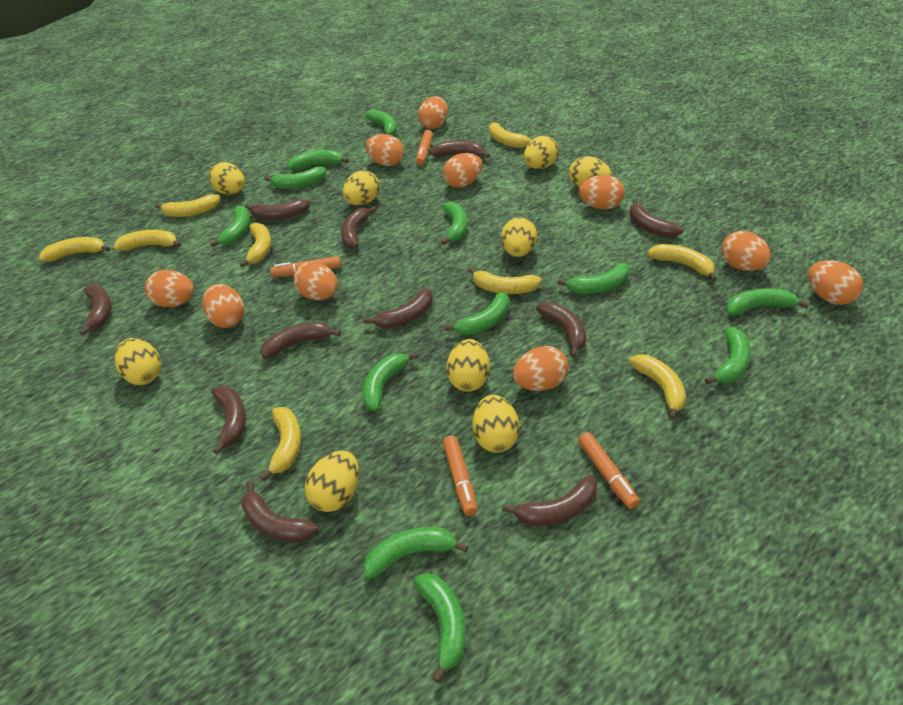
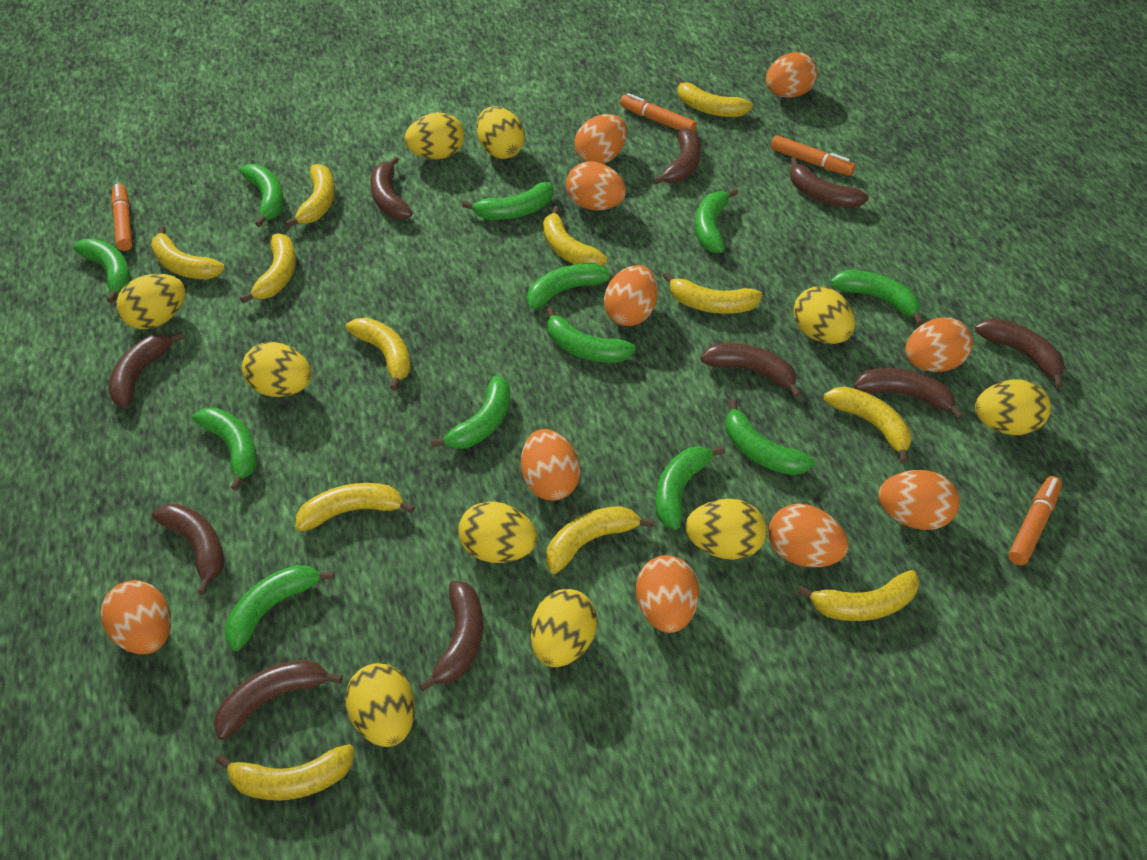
brown banana: [79,285,112,336] [211,386,246,454] [241,481,319,542] [245,199,310,220] [261,322,341,359] [341,206,377,248] [364,288,433,329] [430,140,490,158] [502,475,597,526] [536,302,586,357] [629,199,683,238] = 11 -> [109,331,184,408] [152,504,224,595] [214,660,343,740] [370,156,413,219] [419,581,483,692] [652,128,701,185] [700,343,802,397] [790,157,869,208] [854,368,963,419] [975,318,1065,388] = 10
yellow banana: [39,237,110,262] [113,230,181,251] [155,194,220,217] [240,222,271,267] [260,407,301,481] [468,267,542,294] [489,120,531,148] [629,354,686,420] [647,244,717,281] = 9 -> [151,226,225,280] [216,744,355,801] [240,233,296,304] [285,164,335,228] [296,483,415,531] [346,318,411,391] [543,206,607,266] [546,506,654,574] [663,272,763,314] [676,77,753,117] [797,570,920,621] [824,386,911,463] = 12
yellow egg: [114,338,161,385] [208,162,245,195] [305,451,359,512] [343,170,380,205] [446,339,490,392] [472,395,520,453] [501,217,537,257] [524,136,559,169] [569,156,612,188] = 9 -> [116,274,186,329] [242,342,312,397] [345,663,415,747] [404,112,464,159] [458,501,537,563] [477,106,525,159] [531,589,597,667] [686,499,767,560] [793,286,855,344] [975,379,1051,435] = 10

